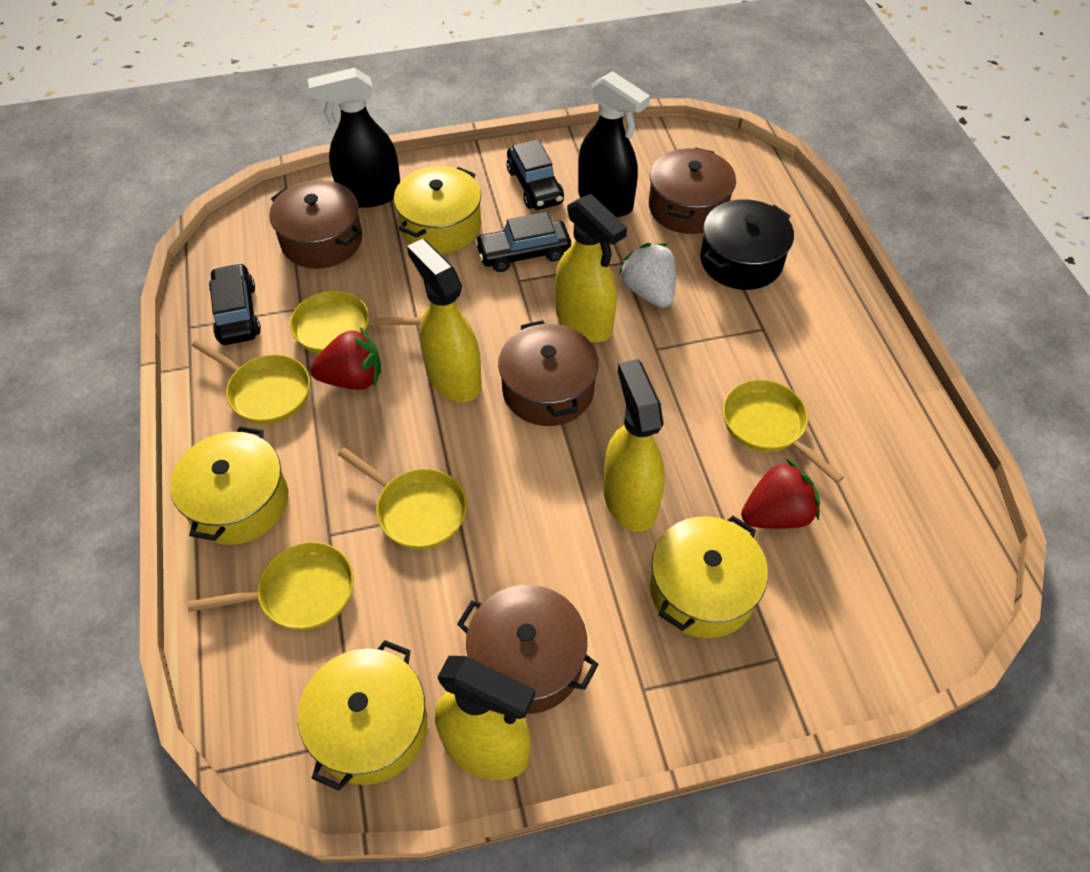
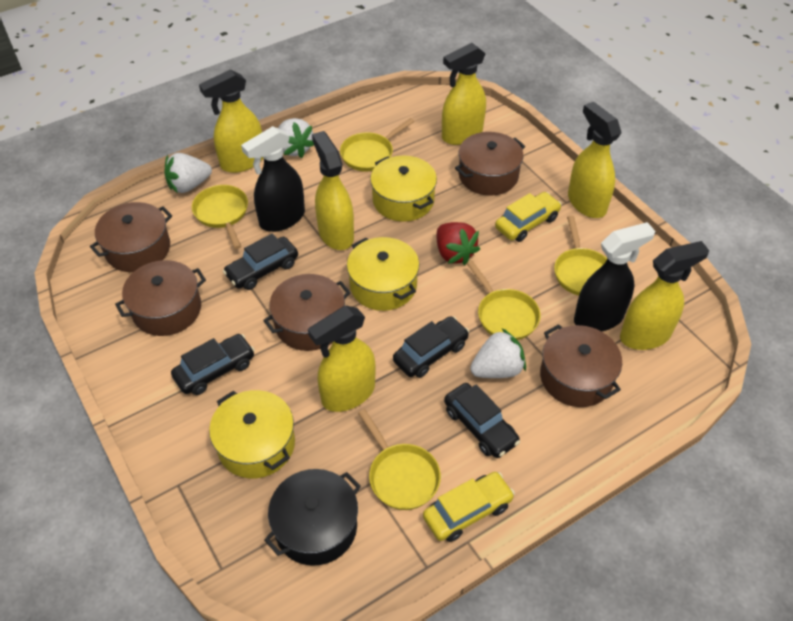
black car: [209,263,261,345] [475,212,571,272] [507,139,564,210] = 3 -> [171,334,255,395] [223,233,298,290] [393,316,469,378] [444,383,520,458] = 4
brown pot: [269,180,362,268] [457,585,598,714] [498,320,598,426] [649,147,736,234] = 4 -> [90,202,172,272] [115,260,206,336] [263,274,351,351] [455,132,525,196] [540,324,622,407] = 5
red strawberry: [310,327,381,390] [741,459,820,529] = 2 -> [437,222,480,265] = 1
white strawberry: [618,243,676,308] = 1 -> [164,153,212,193] [278,118,314,158] [470,328,526,378] = 3
yellow car: none = 0 -> [423,472,515,542] [495,192,562,242] = 2
yellow pot: [170,426,288,545] [298,640,427,791] [394,166,481,254] [650,516,768,638] = 4 -> [209,390,295,478] [347,237,419,311] [370,156,437,222] = 3
yellow spray bottle: [407,239,482,402] [435,656,535,780] [555,194,627,343] [603,359,665,532] = 4 -> [199,69,263,173] [308,306,376,412] [312,131,354,250] [442,43,486,145] [568,102,621,218] [620,241,709,350] = 6

